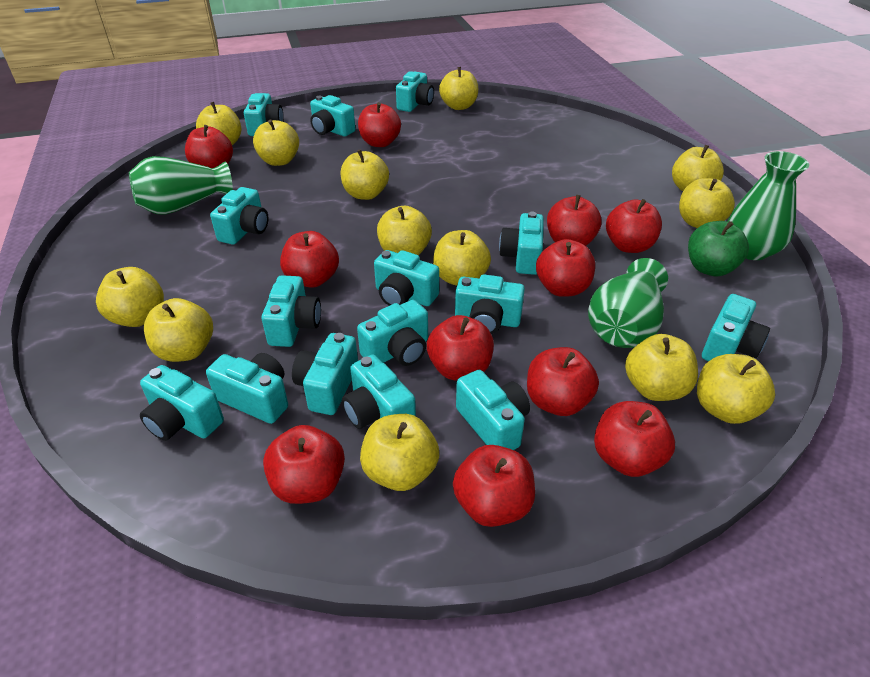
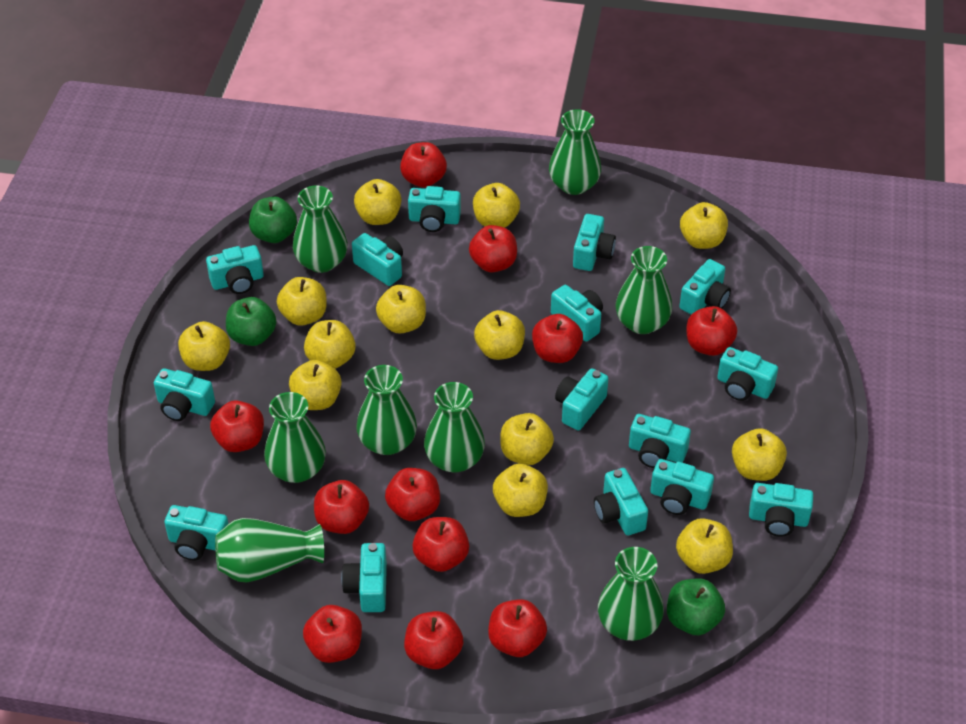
green apple: [688,221,749,276] = 1 -> [226,297,276,346] [249,197,297,243] [667,578,725,635] = 3
green vase: [129,156,233,215] [588,258,668,348] [727,151,809,260] = 3 -> [215,518,324,582] [264,392,326,483] [293,186,348,273] [356,365,417,455] [424,382,485,473] [549,109,601,195] [598,547,664,641] [615,246,672,334] = 8

